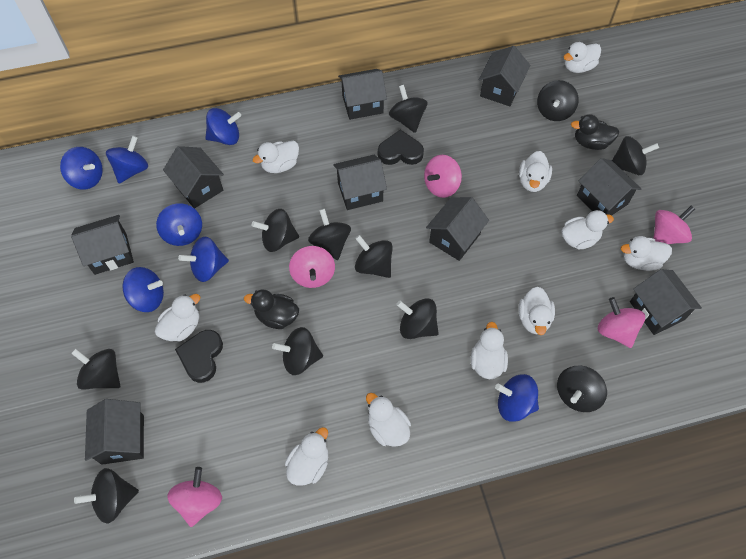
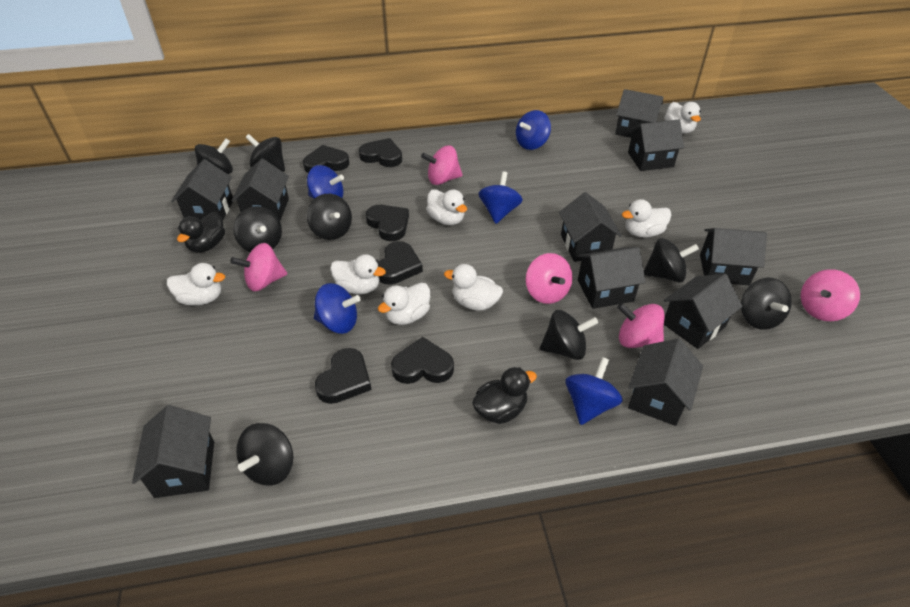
black heart: [175,330,223,383] [378,130,424,165] = 2 -> [303,145,349,173] [315,348,371,404] [359,138,402,167] [366,205,409,241] [378,241,423,285] [391,337,454,384] = 6
black house: [71,215,134,275] [85,399,144,465] [163,146,224,209] [333,155,387,210] [338,69,387,120] [426,197,489,261] [479,46,530,106] [577,158,641,215] [630,269,702,335] = 9 -> [132,405,214,498] [171,159,233,221] [231,159,289,221] [559,192,622,262] [577,247,646,309] [615,89,663,138] [628,120,684,171] [628,338,703,426] [664,274,743,349] [700,228,767,285] = 10
black spinning top: [71,349,120,390] [74,468,139,523] [252,209,299,252] [272,327,323,375] [308,209,351,260] [355,235,393,278] [389,85,428,133] [396,298,439,339] [537,80,579,121] [557,365,607,412] [612,136,659,175] = 11 -> [195,139,233,174] [233,206,282,252] [236,423,294,486] [245,134,285,172] [307,194,352,240] [540,310,598,360] [644,238,699,282] [741,278,792,330] = 8
blue spinning top: [60,147,103,190] [106,136,148,184] [122,267,164,312] [156,203,202,246] [178,236,229,282] [205,108,241,145] [495,374,539,422] = 7 -> [307,165,344,199] [314,283,361,334] [479,172,523,224] [516,110,551,150] [566,357,623,425] = 5
white duck: [155,294,200,341] [252,141,299,173] [285,427,328,486] [366,393,411,447] [471,322,508,379] [518,287,555,335] [519,151,552,192] [562,210,614,249] [564,42,601,73] [621,236,672,271] = 10 -> [167,263,225,305] [330,254,386,294] [378,282,430,325] [426,189,467,225] [444,264,503,311] [622,199,671,237] [665,102,701,134] = 7

